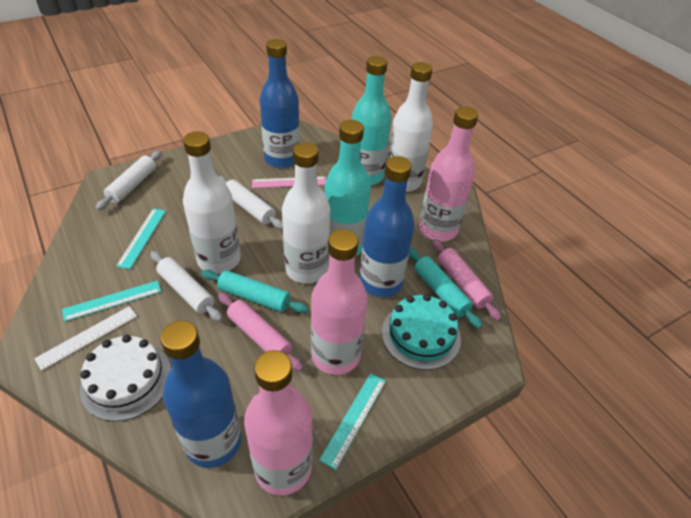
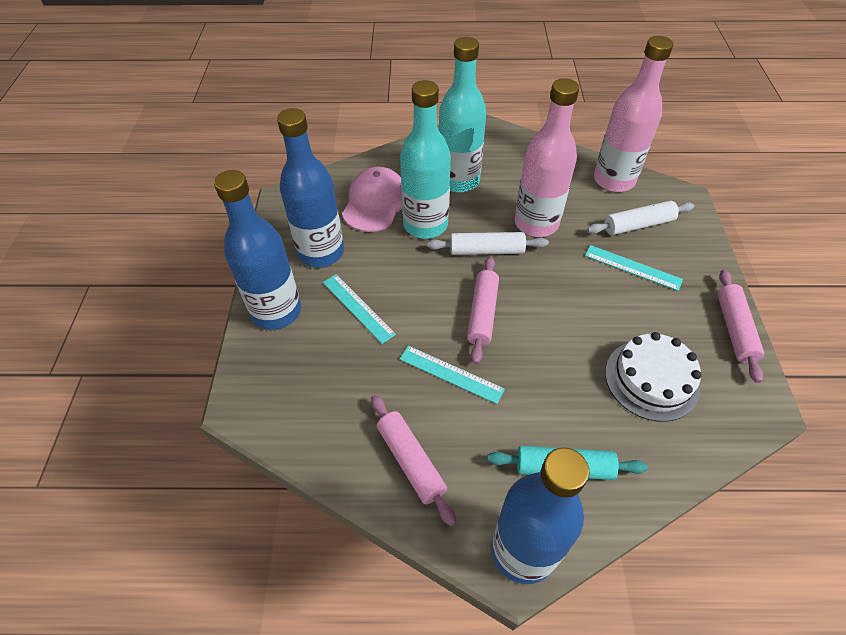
pink bottle: [244,350,313,495] [311,229,368,375] [419,106,478,241] = 3 -> [514,78,579,237] [594,36,673,192] = 2
pink cap: none = 0 -> [342,167,402,232] = 1
pink rolling pin: [218,293,304,372] [432,239,501,321] = 2 -> [371,395,456,526] [467,257,499,364] [717,270,764,383] = 3
pink ruler: [252,176,326,188] = 1 -> none = 0
turquoise cake: [382,294,461,370] = 1 -> none = 0
turquoise rolling pin: [201,270,309,313] [409,248,482,329] = 2 -> [487,446,648,480] = 1
white bottle: [183,131,241,274] [282,142,330,284] [388,62,433,192] = 3 -> none = 0
white rolling pin: [96,150,162,211] [150,251,223,322] [219,176,283,229] = 3 -> [427,232,549,255] [587,201,694,235] = 2
white ruler: [34,306,137,371] = 1 -> none = 0

